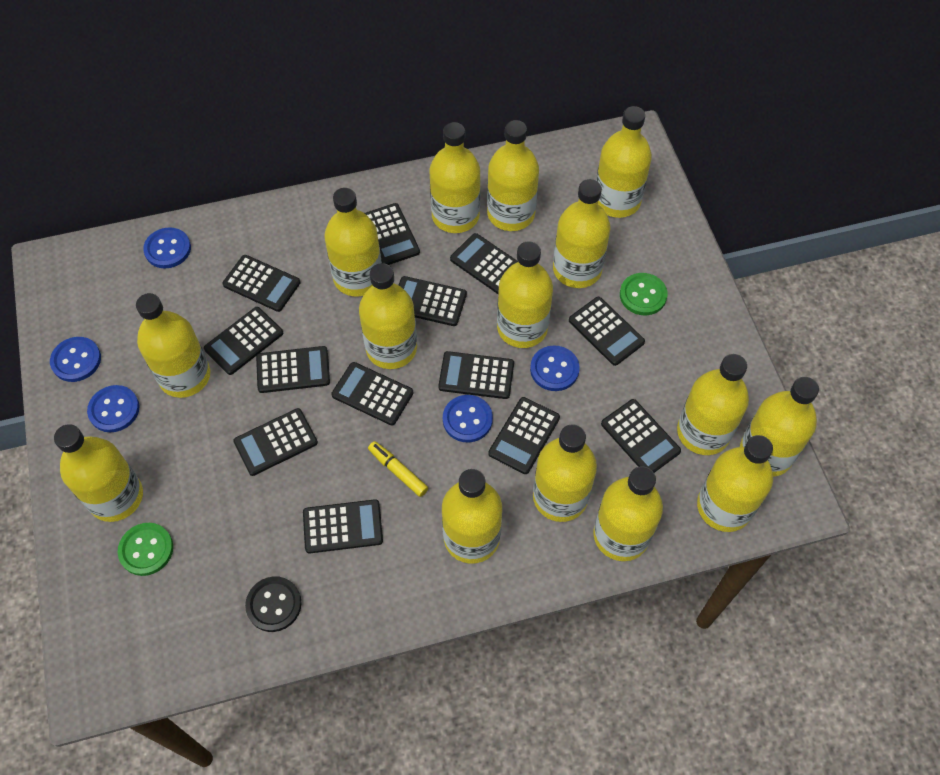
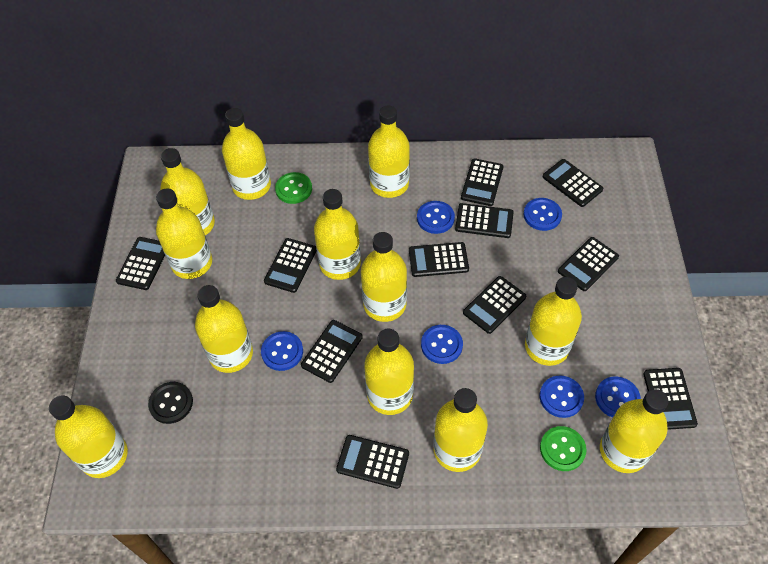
black calculator: [204,307,283,375] [222,255,300,312] [233,408,318,476] [256,346,330,393] [303,499,383,553] [331,362,413,426] [365,203,420,265] [399,276,467,326] [438,351,514,399] [450,233,518,294] [488,397,560,474] [569,297,645,366] [601,399,681,473] = 13 -> [116,237,165,290] [264,238,317,293] [301,320,363,383] [336,435,409,489] [409,242,469,277] [455,203,514,238] [461,158,504,206] [463,276,526,334] [543,159,603,207] [558,237,619,291] [643,368,698,430] = 11
blue button: [50,337,101,382] [87,385,139,432] [143,227,191,268] [443,395,493,443] [530,345,580,391] = 5 -> [261,331,303,371] [417,201,455,234] [421,325,463,364] [523,198,562,231] [540,375,584,418] [595,377,641,418] = 6
yellow bottle: [54,424,143,522] [136,293,210,398] [324,188,382,296] [359,263,417,369] [429,122,481,233] [442,469,502,564] [487,120,539,231] [497,241,553,348] [533,424,597,522] [553,179,610,288] [593,466,663,561] [596,106,652,218] [677,354,749,455] [697,435,773,532] [740,377,819,477] = 15 -> [49,395,128,478] [156,189,212,279] [160,148,215,235] [195,285,253,373] [222,108,271,200] [314,189,361,280] [361,232,407,322] [365,328,414,415] [368,105,410,198] [433,388,488,472] [525,277,582,366] [600,389,669,473] = 12
yellow marker: [368,441,428,497] = 1 -> none = 0

